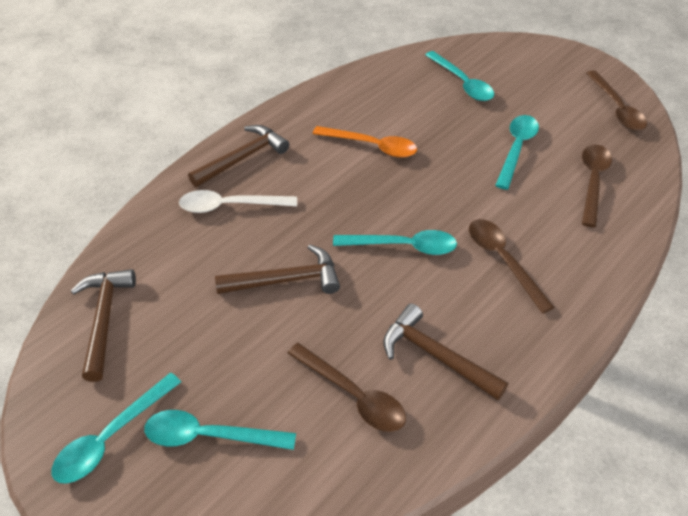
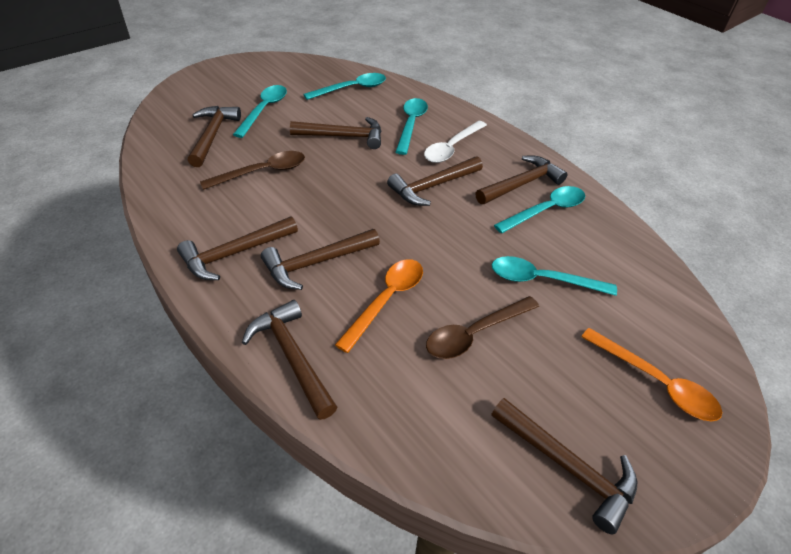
brown hammer: [71,269,136,382] [188,125,289,187] [215,244,340,294] [383,303,508,401] = 4 -> [177,216,298,280] [188,106,241,167] [242,300,337,420] [261,229,380,290] [290,117,381,149] [387,156,483,206] [476,156,568,204] [491,398,637,534] = 8
brown spoon: [288,343,406,432] [469,219,555,313] [582,145,612,228] [586,71,647,131] = 4 -> [200,151,305,190] [426,296,539,359] = 2
orange spoon: [313,126,417,158] = 1 -> [335,259,423,353] [581,328,722,422] = 2

